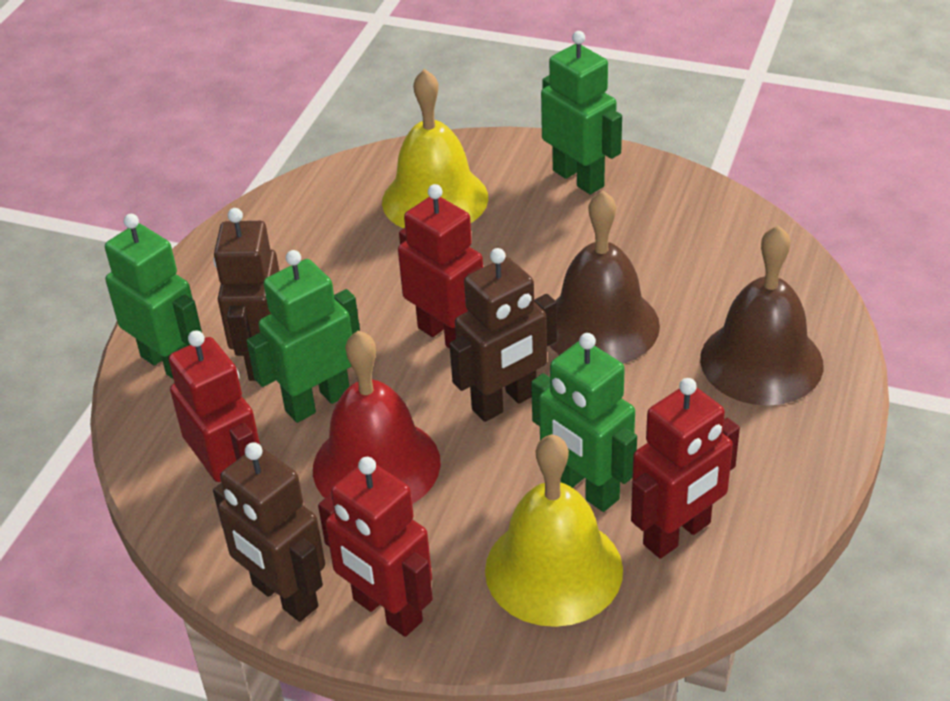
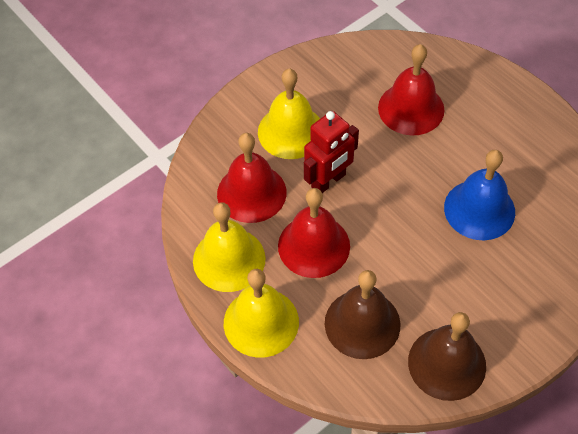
blue bell: none = 0 -> [444,150,515,240] = 1
brown robot: [213,442,325,622] [214,208,279,381] [449,248,557,422] = 3 -> none = 0
green robot: [105,214,202,379] [246,250,360,423] [531,333,637,512] [541,31,622,194] = 4 -> none = 0
red bell: [313,330,441,504] = 1 -> [217,133,287,223] [278,188,350,278] [378,44,444,135] = 3
red robot: [169,330,260,482] [318,457,433,637] [398,184,483,349] [631,378,740,559] = 4 -> [304,111,359,193] = 1
yellow bell: [382,69,488,228] [485,434,623,627] = 2 -> [193,202,266,292] [224,269,299,358] [258,68,320,159] = 3

